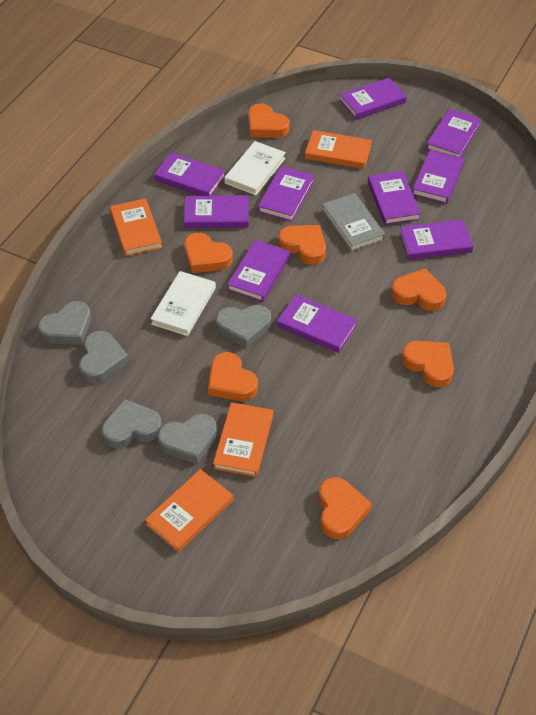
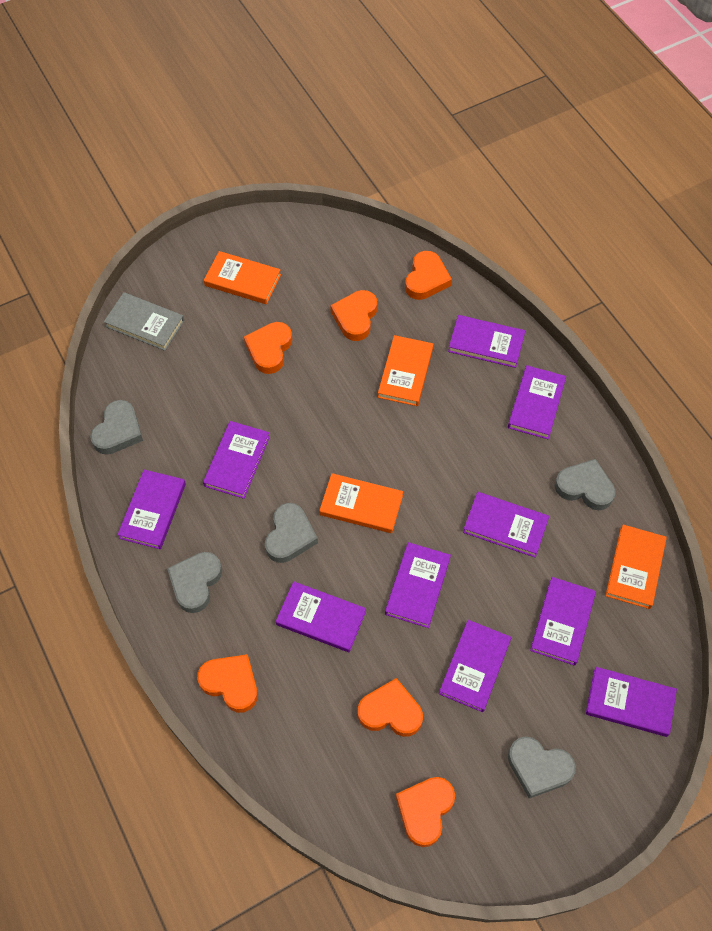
orange heart: [184,233,233,273] [208,352,258,401] [248,103,290,138] [278,225,326,265] [319,477,372,539] [391,268,446,311] [402,341,454,388] = 7 -> [197,654,258,713] [244,322,292,374] [330,290,377,341] [358,678,423,737] [396,777,455,847] [405,251,452,300] = 6
white book: [150,271,216,336] [224,141,286,195] = 2 -> none = 0

